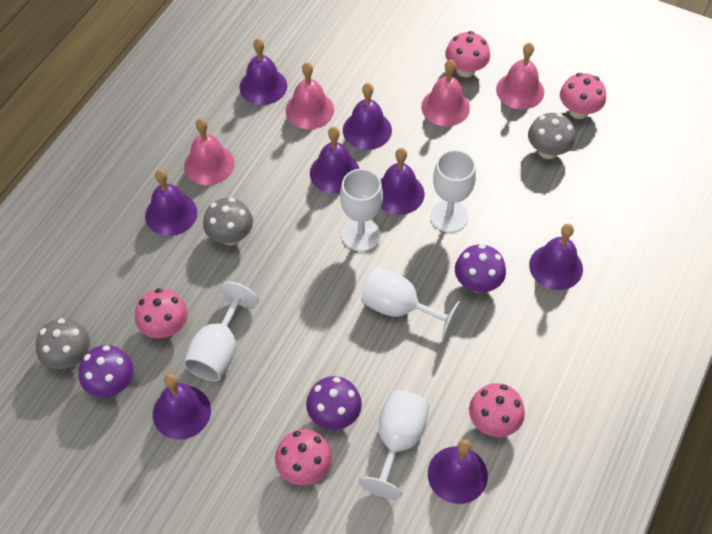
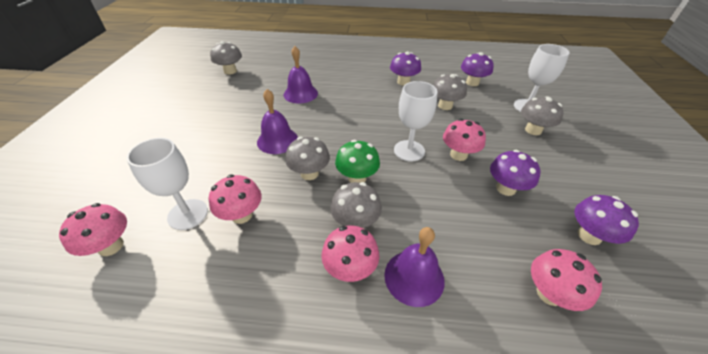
green mushroom: none = 0 -> [335,140,380,183] = 1
grey mushroom: [36,318,90,369] [203,198,253,245] [528,113,575,159] = 3 -> [210,41,242,75] [285,137,330,180] [330,182,382,228] [433,74,467,110] [521,96,564,135] = 5
pink bell: [184,118,235,185] [286,62,334,129] [421,60,470,126] [496,42,544,109] = 4 -> none = 0
purple bell: [145,169,197,236] [153,374,211,440] [239,38,287,105] [310,127,360,194] [343,83,392,150] [380,148,424,215] [428,439,488,504] [529,224,583,290] = 8 -> [257,89,298,154] [284,46,318,104] [384,227,445,307] = 3
purple mushroom: [79,345,134,397] [306,376,362,430] [455,244,506,293] = 3 -> [390,52,421,86] [461,52,494,86] [490,150,541,196] [574,195,639,245] = 4
white goblet: [183,282,259,381] [340,169,383,251] [358,390,430,499] [361,267,461,340] [430,150,476,233] = 5 -> [126,138,208,230] [394,81,438,162] [514,44,570,112] = 3

